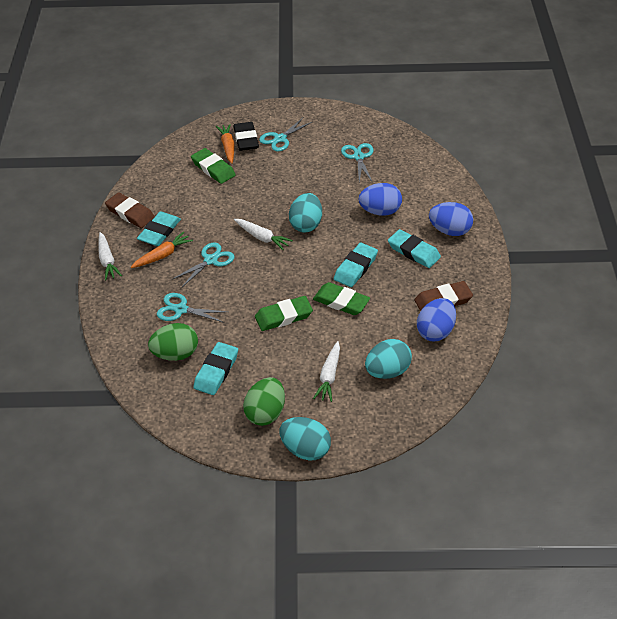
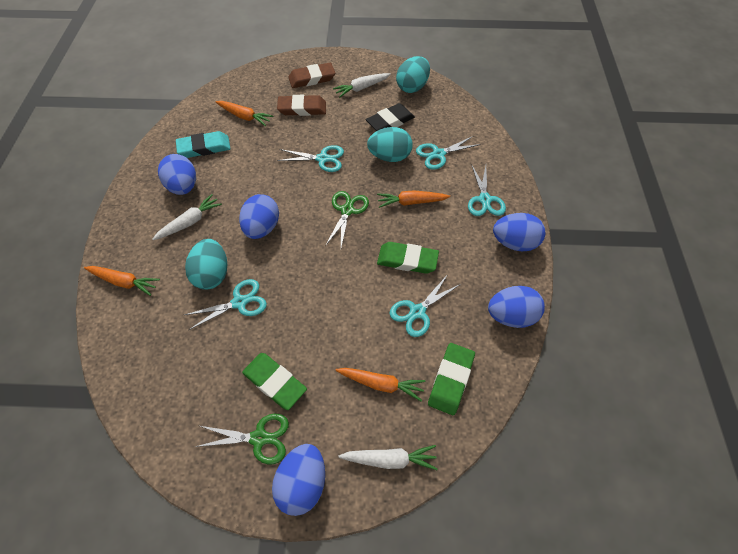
blue egg: [359,183,402,216] [417,298,456,341] [429,202,473,236] = 3 -> [158,154,196,195] [239,194,279,239] [272,444,325,516] [488,286,545,328] [493,213,545,251] = 5
green egg: [148,323,198,361] [243,377,285,426] = 2 -> none = 0
green scissors: none = 0 -> [195,414,289,464] [325,191,369,247] = 2
orange carrot: [131,232,193,268] [216,124,235,164] = 2 -> [84,266,160,296] [215,101,273,126] [335,368,426,401] [377,190,450,208] = 4
turquoise eraser: [137,212,181,246] [193,342,238,395] [334,243,378,287] [388,229,441,268] = 4 -> [176,131,231,158] = 1
turquoise scissors: [157,293,228,323] [171,242,235,288] [259,117,312,151] [341,143,374,183] = 4 -> [185,279,267,330] [277,145,344,172] [390,274,461,337] [416,136,481,170] [468,164,506,216] = 5

